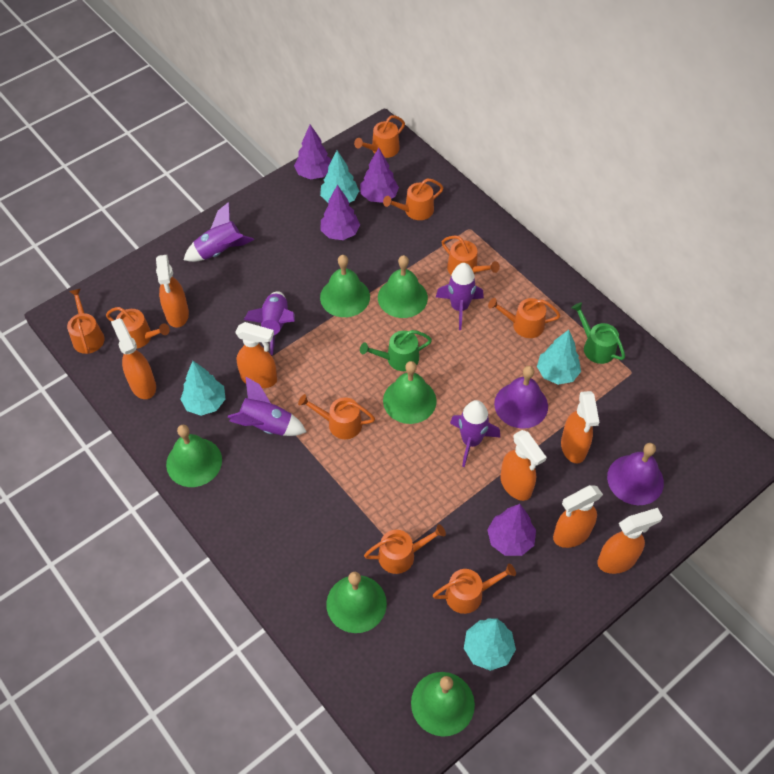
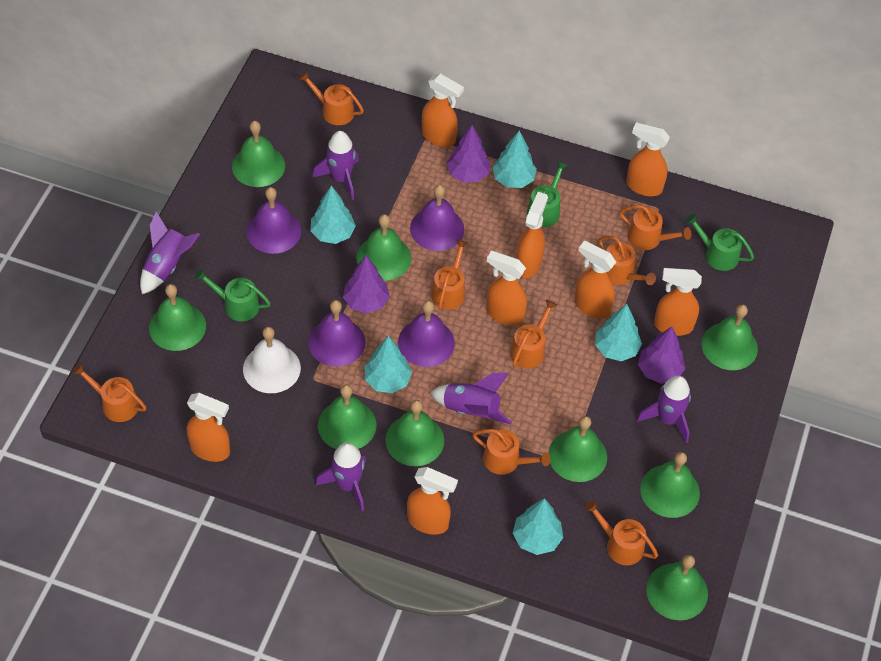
green bell: [166,425,222,487] [320,255,370,317] [326,572,387,633] [378,255,428,318] [383,361,437,424] [411,672,475,737] = 6 -> [149,284,206,351] [232,121,285,187] [318,384,376,449] [356,214,411,281] [385,400,444,466] [549,416,607,482] [640,452,700,518] [646,555,708,620] [702,304,758,370] = 9
green watering can: [360,330,432,371] [571,302,625,364] = 2 -> [195,269,271,321] [527,161,568,227] [685,214,754,271] = 3
orange spray bottle: [111,318,156,399] [156,255,189,328] [235,322,277,388] [500,430,547,501] [553,485,603,548] [561,391,599,464] [597,508,663,574] = 7 -> [187,393,230,462] [407,467,458,535] [422,73,464,147] [486,250,527,326] [516,192,548,278] [574,241,616,319] [626,122,670,196] [654,268,702,336] = 8
orange watering can: [67,289,104,354] [106,307,170,349] [298,394,375,439] [354,115,405,158] [364,524,446,574] [383,179,444,220] [433,563,516,614] [442,235,500,275] [488,298,560,338] = 9 -> [73,363,146,422] [299,71,364,125] [431,240,468,310] [472,429,550,475] [510,299,557,368] [585,500,658,565] [599,236,656,285] [619,205,691,250] = 8
purple bell: [494,366,548,429] [607,443,664,505] = 2 -> [247,187,301,254] [308,300,365,367] [398,301,455,367] [410,185,464,251] = 4
purple tree: [294,124,332,179] [320,185,360,240] [360,148,399,203] [487,504,536,556] = 4 -> [343,255,390,313] [446,125,490,183] [638,326,685,384] = 3
turquoise tree: [180,361,225,416] [320,150,359,203] [464,618,516,671] [537,330,581,385] = 4 -> [310,186,356,244] [365,336,412,393] [493,131,537,188] [513,498,563,555] [595,304,642,361] = 5
white bell: none = 0 -> [243,327,301,393] = 1

